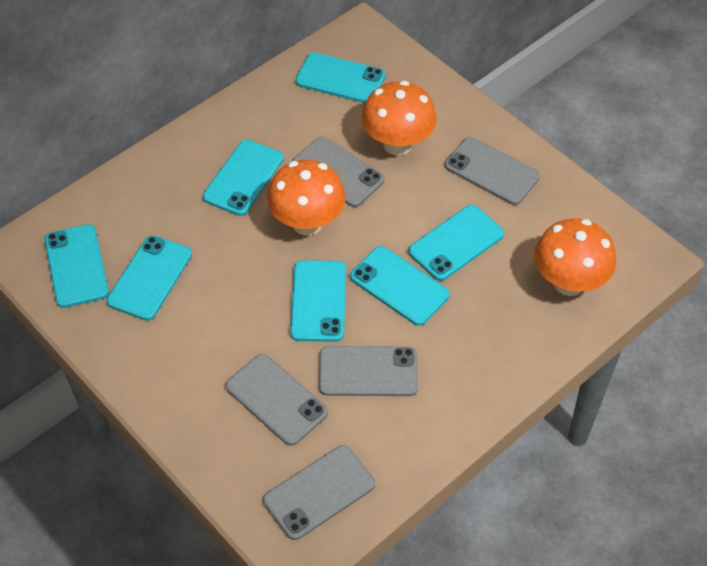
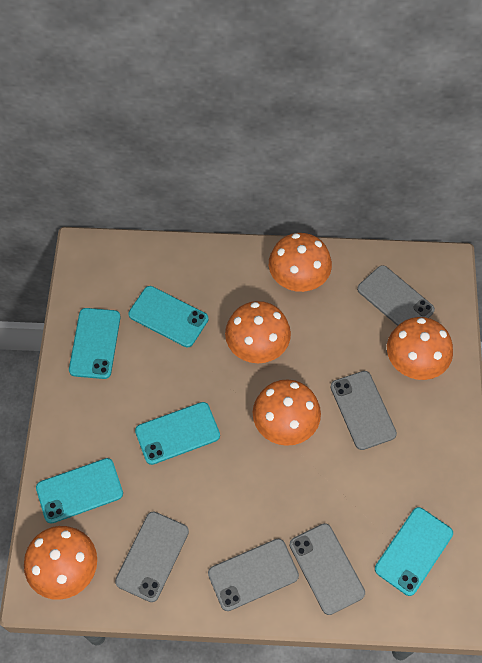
orange mushroom: [267,159,346,236] [362,81,437,156] [535,218,616,296] = 3 -> [24,526,97,600] [225,301,291,363] [253,379,321,446] [269,233,332,292] [387,317,453,380] = 5
turquoise phone: [45,224,109,308] [107,235,192,321] [203,139,284,216] [290,260,346,342] [296,52,386,103] [350,246,450,326] [408,205,504,281] = 7 -> [36,458,123,524] [69,308,121,379] [128,286,208,347] [135,402,220,465] [375,507,453,596] = 5

